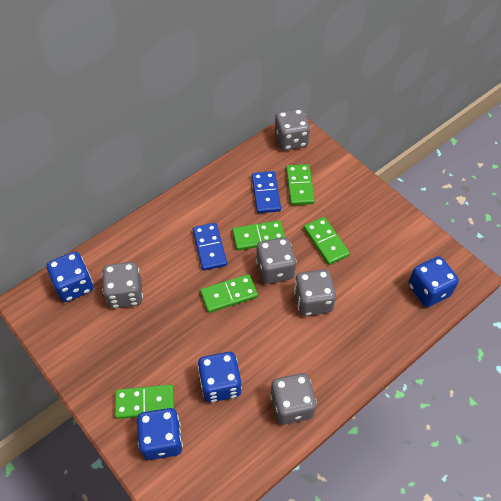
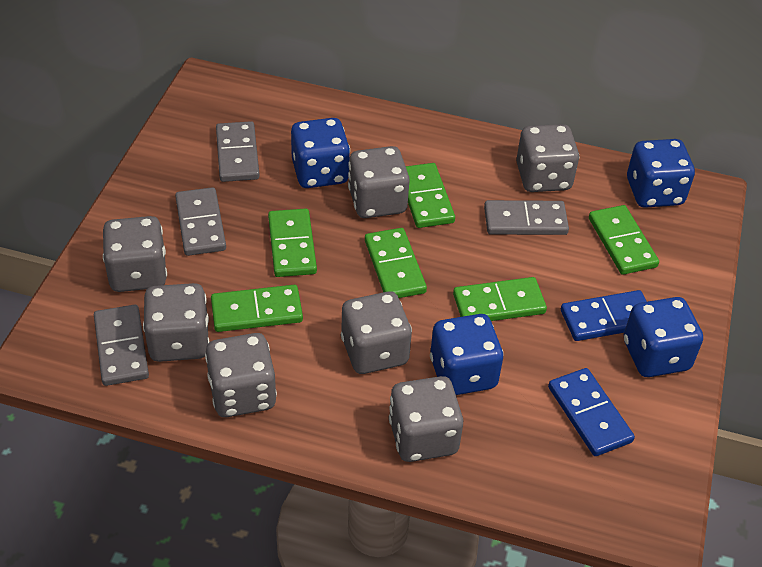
green domino: [115,385,174,419] [200,274,258,313] [232,220,285,250] [286,164,315,205] [304,217,350,265] = 5 -> [211,285,303,332] [268,208,317,277] [365,228,427,298] [406,163,455,228] [453,277,547,321] [589,205,659,275] = 6
grey dice: [102,262,143,308] [256,237,296,284] [270,373,317,425] [275,109,310,150] [294,269,336,316] = 5 -> [103,216,167,292] [143,283,209,362] [205,333,277,417] [341,292,412,374] [348,146,410,218] [389,376,463,462] [516,124,579,192] = 7
grey domino: none = 0 -> [94,305,149,386] [175,187,226,256] [216,121,260,182] [484,200,569,235] = 4

